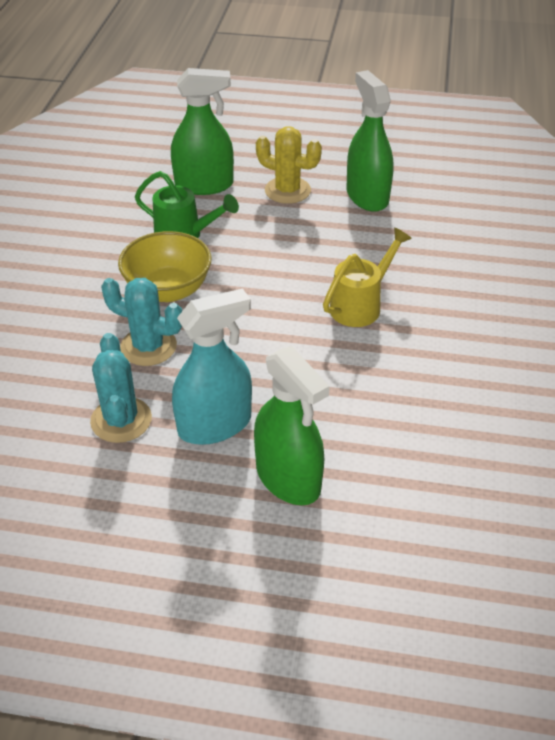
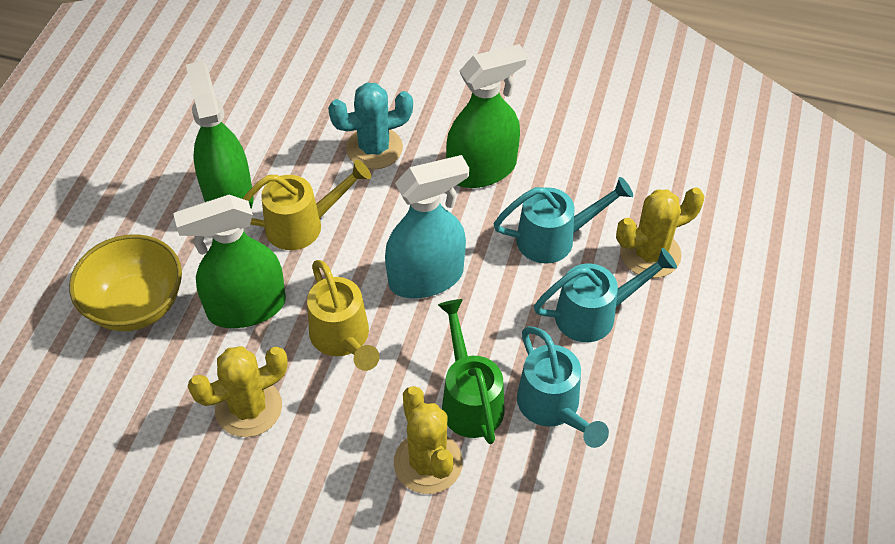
turquoise cactus: [90,333,152,443] [101,278,182,366] = 2 -> [328,83,413,169] = 1
turquoise watering can: none = 0 -> [494,177,633,264] [517,326,609,448] [534,248,677,342] = 3
yellow cactus: [256,126,322,204] = 1 -> [188,346,288,437] [394,386,463,494] [616,188,705,278] = 3
yellow watering can: [323,228,412,327] = 1 -> [243,160,371,250] [307,260,379,371] = 2

